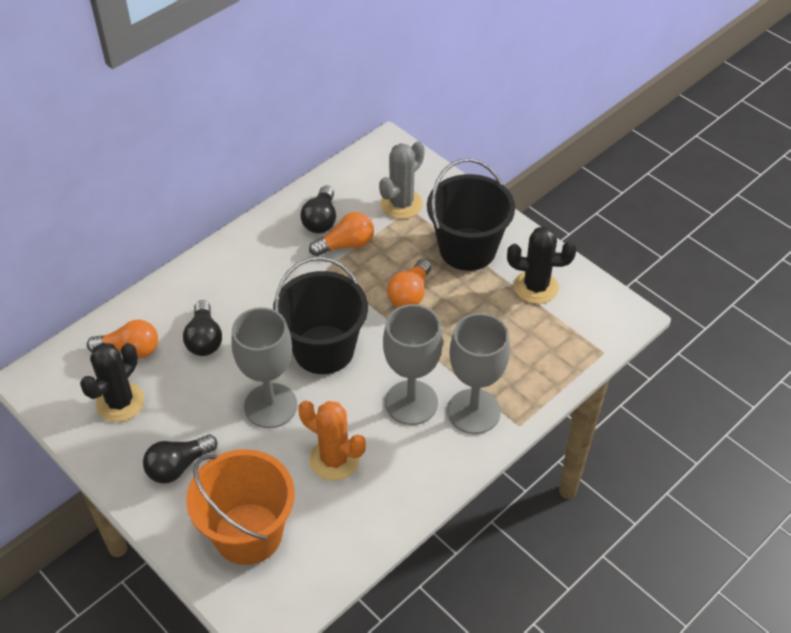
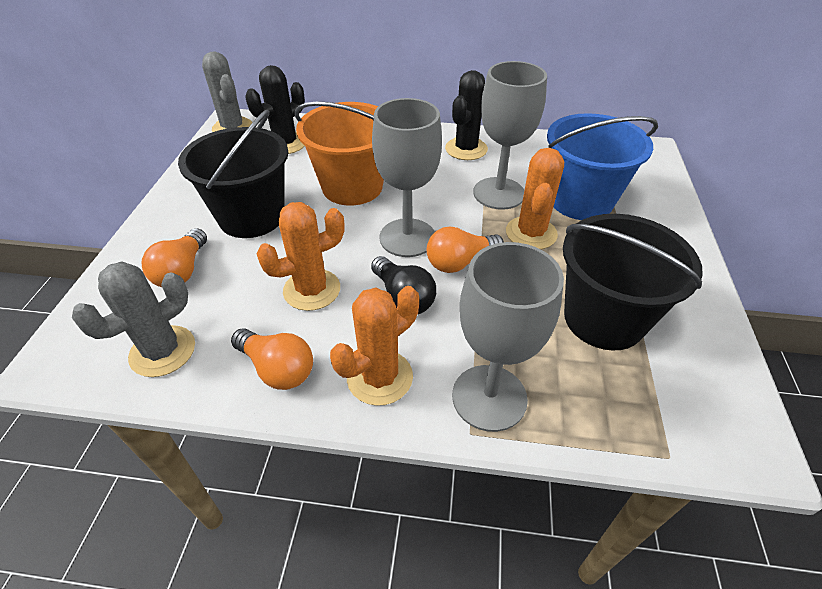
black light bulb: [143,434,218,483] [183,300,222,356] [300,185,336,233] = 3 -> [371,256,436,314] = 1
blue bucket: none = 0 -> [547,113,658,220] = 1
grey cactus: [379,141,425,219] = 1 -> [72,261,195,377] [202,51,252,132] = 2
orange cactus: [298,401,366,481] = 1 -> [257,202,345,311] [330,286,419,406] [506,148,564,249] = 3

